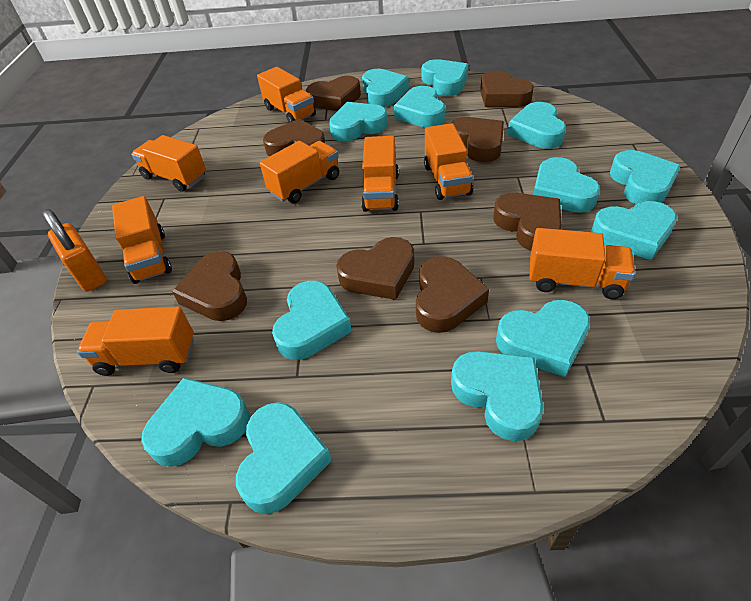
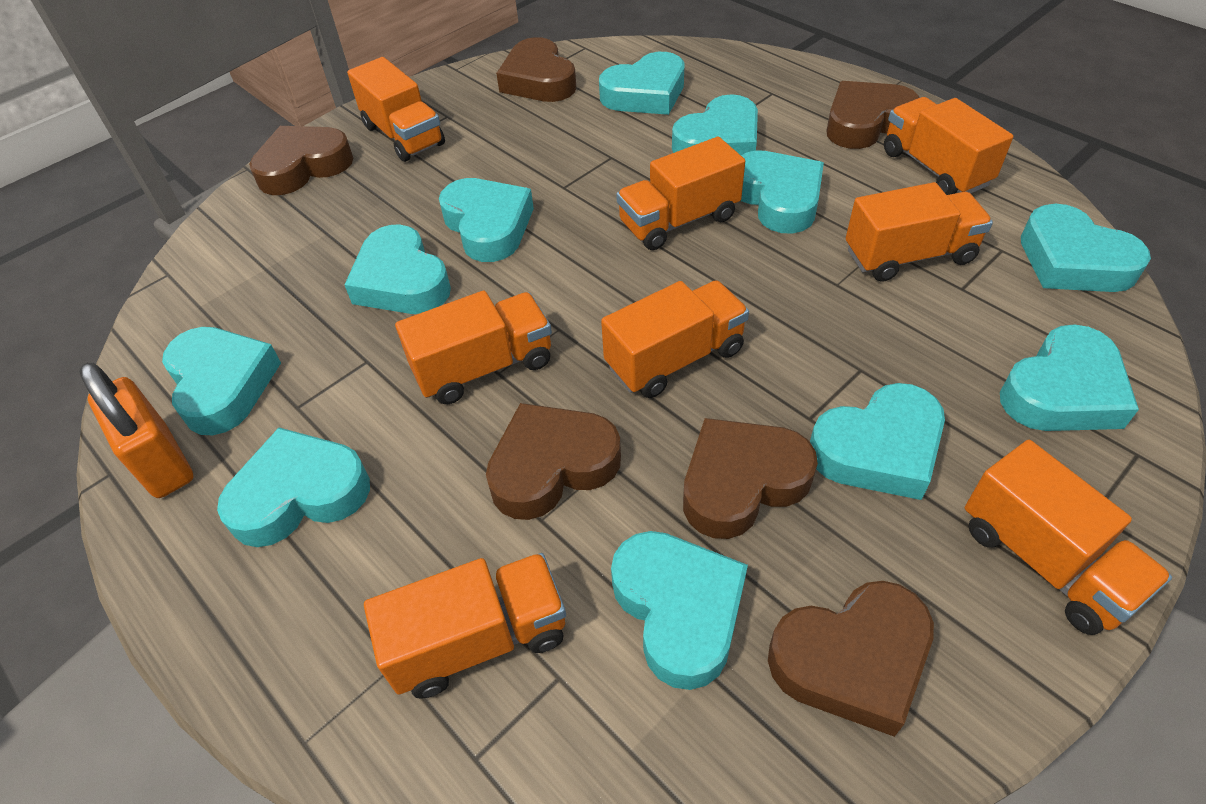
brown heart: [172,251,247,321] [263,119,325,157] [306,76,361,111] [336,237,414,300] [416,256,489,333] [451,117,504,162] [480,71,534,107] [493,193,562,251] = 8 -> [249,126,353,195] [486,403,621,520] [496,37,577,102] [683,418,818,539] [768,581,934,737] [826,81,920,149] = 6
turquoise heart: [141,378,249,467] [236,402,332,514] [272,281,352,360] [329,102,388,142] [362,69,409,107] [394,86,445,128] [422,59,469,96] [451,351,543,441] [496,300,590,377] [507,102,566,149] [533,157,600,213] [591,201,677,260] [610,150,681,204] = 13 -> [162,327,281,435] [217,428,370,547] [345,224,451,314] [439,178,534,262] [599,52,685,115] [611,531,748,690] [672,94,758,155] [741,150,824,234] [810,383,945,500] [1000,324,1139,431] [1021,204,1151,292] = 11

